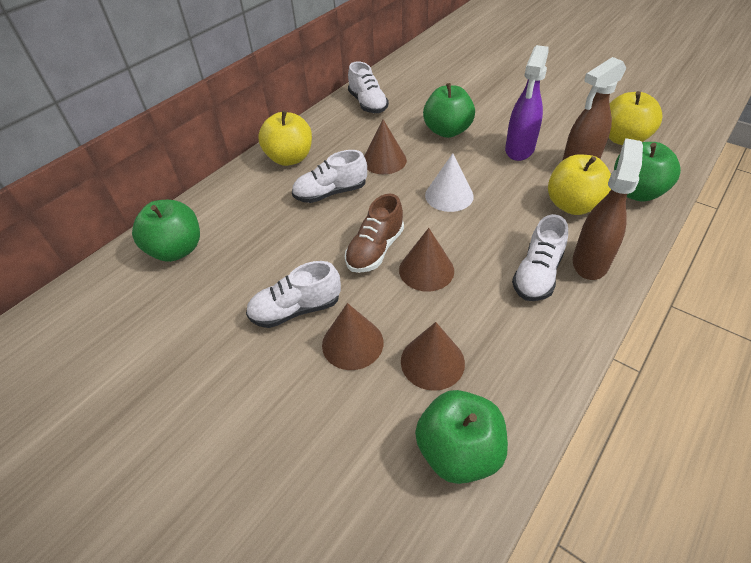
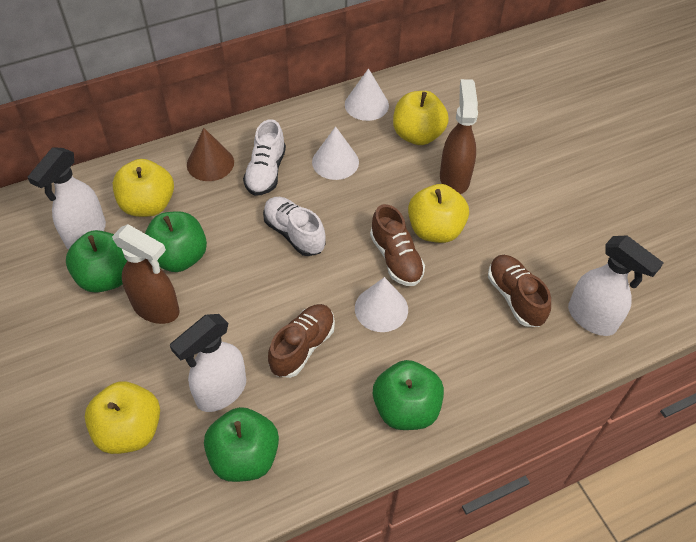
brown cone: [322,303,383,370] [364,119,407,174] [399,228,454,291] [401,322,465,391] = 4 -> [187,128,234,181] = 1
brown shoe: [345,194,404,273] = 1 -> [268,304,335,378] [370,204,425,286] [488,255,551,327] = 3
purple spray bottle: [505,45,549,161] = 1 -> none = 0
white cone: [425,153,474,212] = 1 -> [312,126,359,180] [345,68,389,121] [355,277,408,332] = 3
white shoe: [246,261,341,328] [292,150,367,203] [348,61,389,113] [512,214,568,301] = 4 -> [243,119,286,196] [263,197,326,256] = 2
white spray bottle: none = 0 -> [27,147,106,250] [170,314,246,412] [568,235,664,336] = 3
yellow apple: [258,111,312,166] [548,154,611,215] [609,91,662,145] = 3 -> [85,381,160,454] [113,159,174,217] [393,91,449,145] [408,184,469,243] = 4

